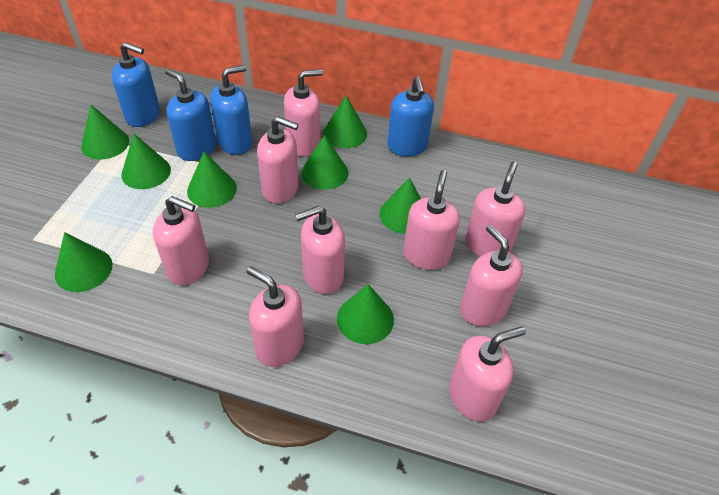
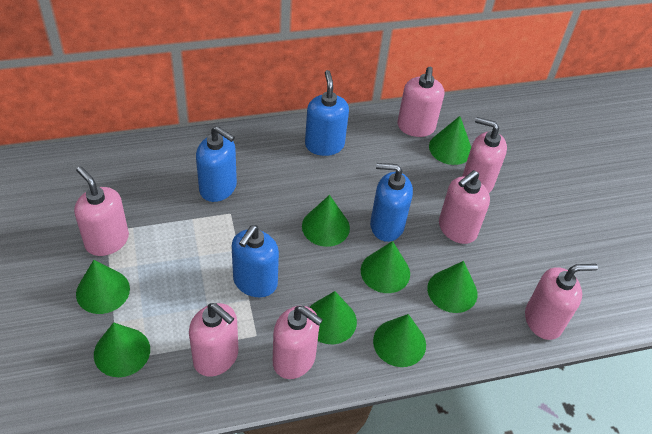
pink soap dispenser: [153,196,209,285] [247,266,304,367] [257,116,299,203] [284,69,323,157] [295,206,345,294] [403,170,460,270] [449,327,526,421] [460,225,523,326] [465,162,525,257] = 9 -> [74,166,129,256] [189,303,238,377] [273,306,323,379] [397,67,445,137] [439,170,490,244] [462,117,507,193] [525,264,598,340] = 7

